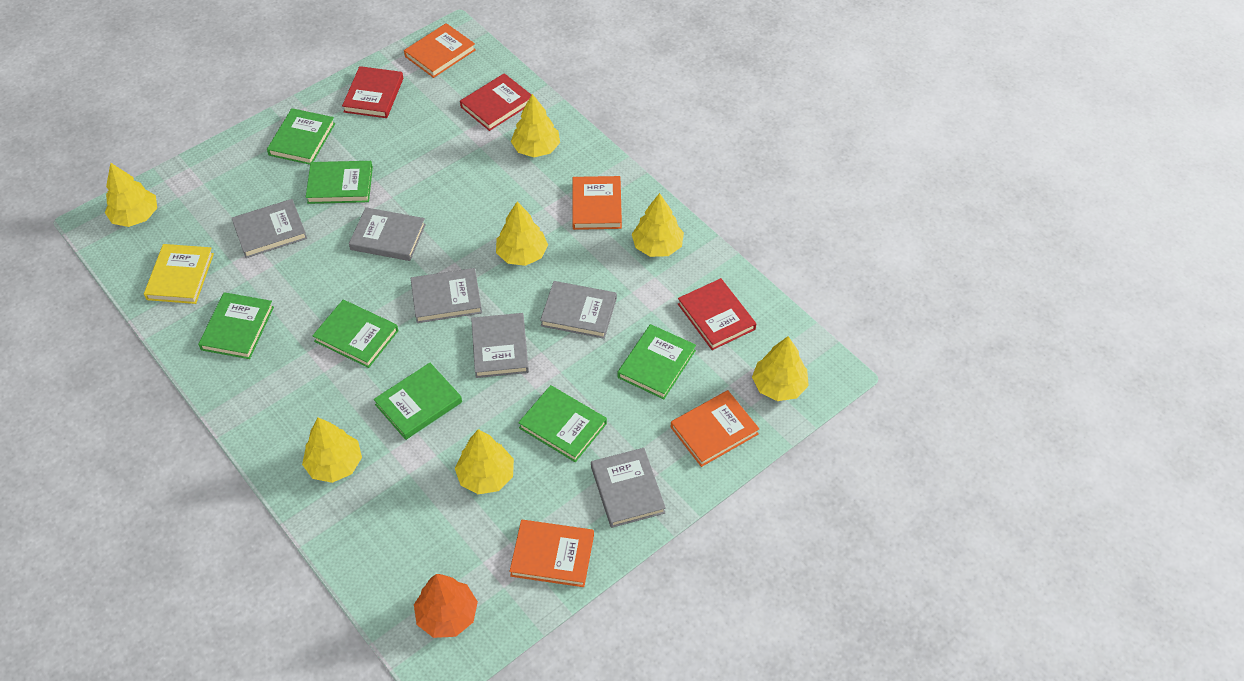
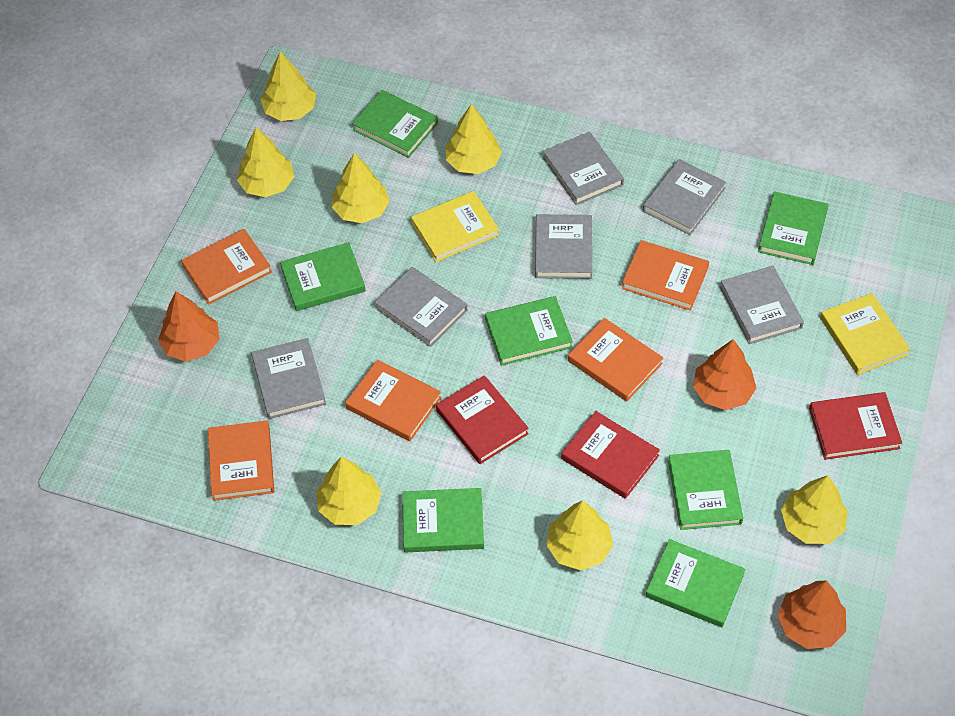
orange book: [404,23,476,78] [510,520,594,587] [572,176,622,230] [671,390,759,467] = 4 -> [181,229,272,305] [208,420,274,501] [345,360,441,441] [568,318,663,401] [622,240,709,311] = 5
orange tree: [414,574,478,638] = 1 -> [158,291,219,362] [693,339,756,410] [778,580,846,649] = 3
yellow book: [144,244,214,304] = 1 -> [411,191,499,262] [820,293,910,375] = 2

